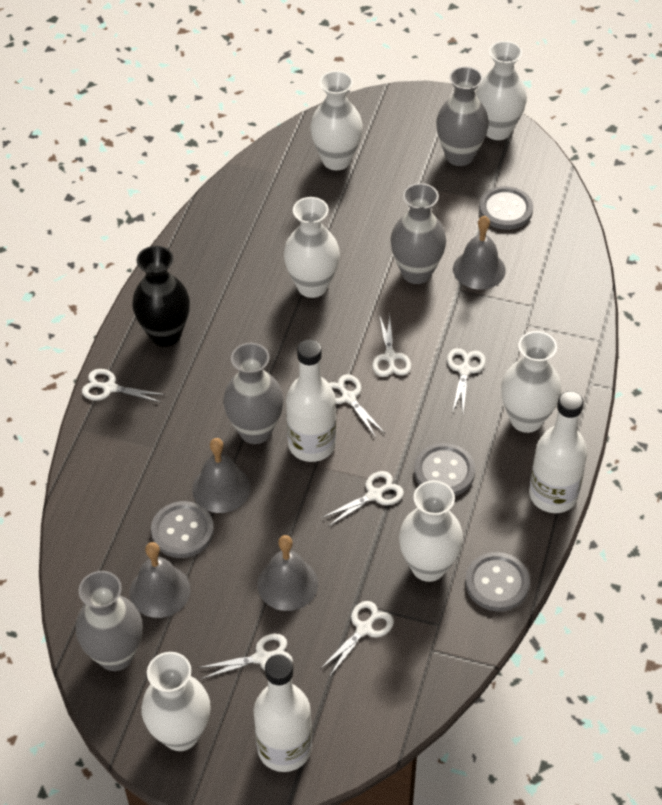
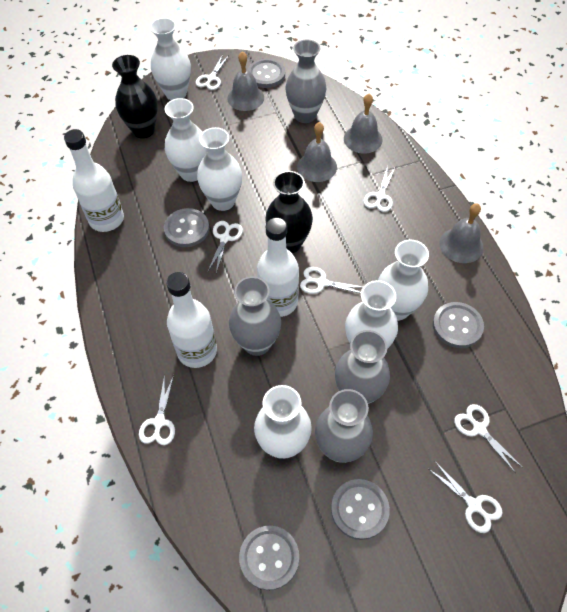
black vase: [132,246,190,347] = 1 -> [112,55,158,138] [265,171,313,253] = 2
grey button: [151,501,214,558] [414,443,475,496] [465,552,530,612] [479,186,533,230] = 4 -> [164,208,209,247] [239,526,299,590] [248,59,285,88] [331,479,390,540] [433,302,484,348] = 5

